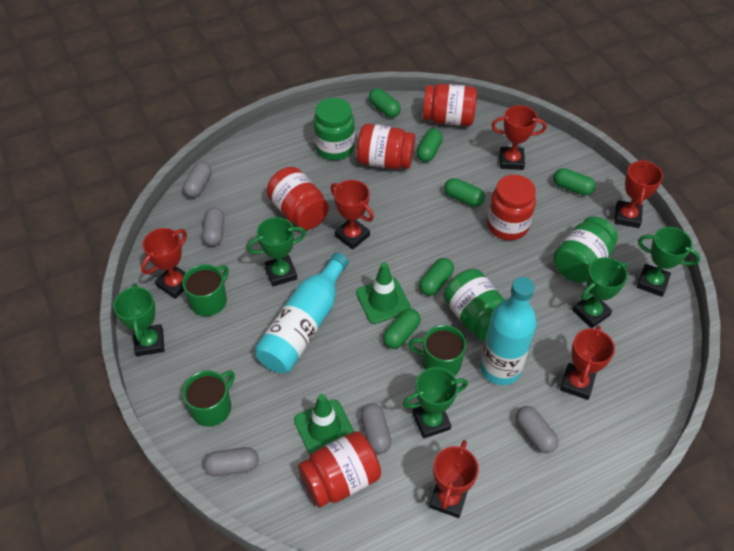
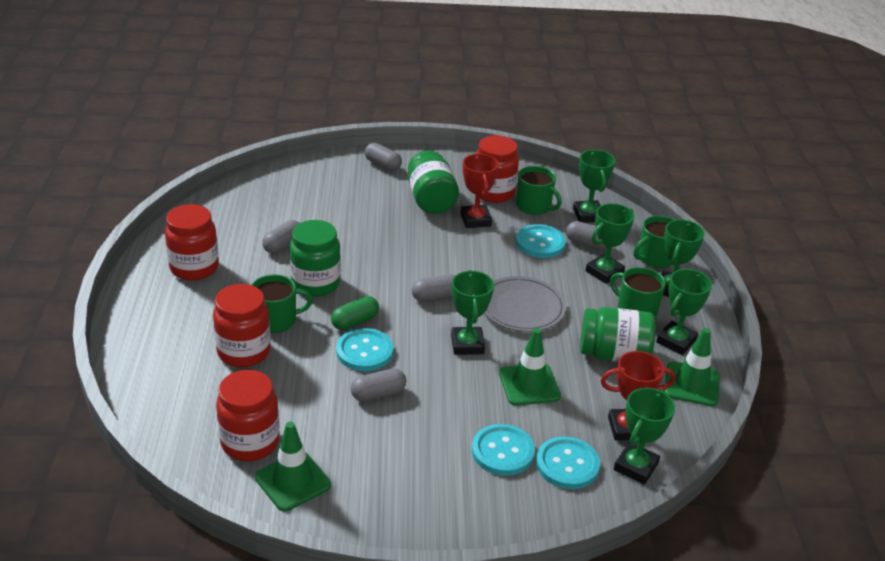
green capsule: [369,88,401,118] [383,309,421,349] [416,129,443,162] [419,258,454,296] [444,178,485,207] [553,168,596,196] = 6 -> [331,296,379,330] = 1
green mug: [182,264,229,316] [183,370,235,427] [408,325,466,376] = 3 -> [252,274,312,333] [516,166,562,215] [610,267,666,318] [634,216,675,268] = 4
green traffic cone: [294,394,354,455] [356,262,411,324] = 2 -> [255,422,331,512] [499,328,561,406] [665,328,720,406] = 3
green trophy: [113,283,164,357] [247,217,306,287] [403,367,468,439] [572,257,628,329] [637,227,701,297] = 5 -> [451,270,494,355] [573,150,615,223] [585,203,634,284] [614,388,675,485] [656,269,712,355] [661,220,705,297] = 6
grey plate: none = 0 -> [484,276,566,332] = 1
red jar: [267,167,329,230] [298,431,381,508] [357,124,415,169] [423,84,477,126] [487,175,536,240] = 5 -> [165,204,219,281] [213,284,271,367] [216,370,280,461] [476,135,519,203] = 4
red trophy: [141,228,187,299] [330,180,374,250] [429,440,479,518] [491,105,546,170] [560,325,615,400] [614,159,663,228] = 6 -> [461,154,499,228] [600,351,676,441] = 2
turquoise bottle: [255,253,349,373] [480,277,537,385] = 2 -> none = 0
turquoise button: none = 0 -> [336,328,394,371] [472,424,535,476] [516,224,566,258] [536,436,600,489] = 4

